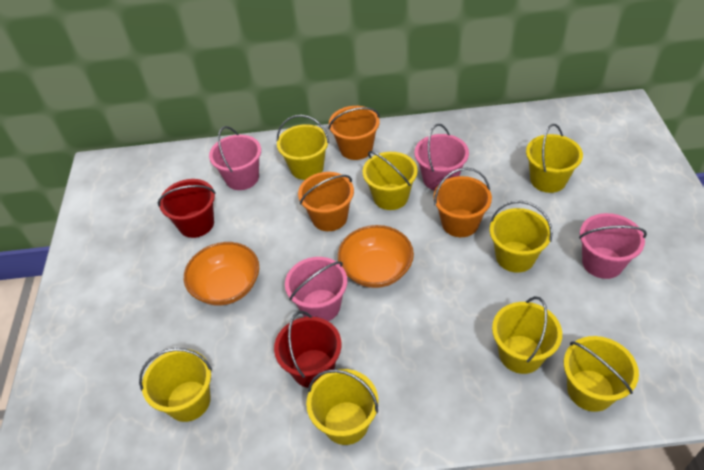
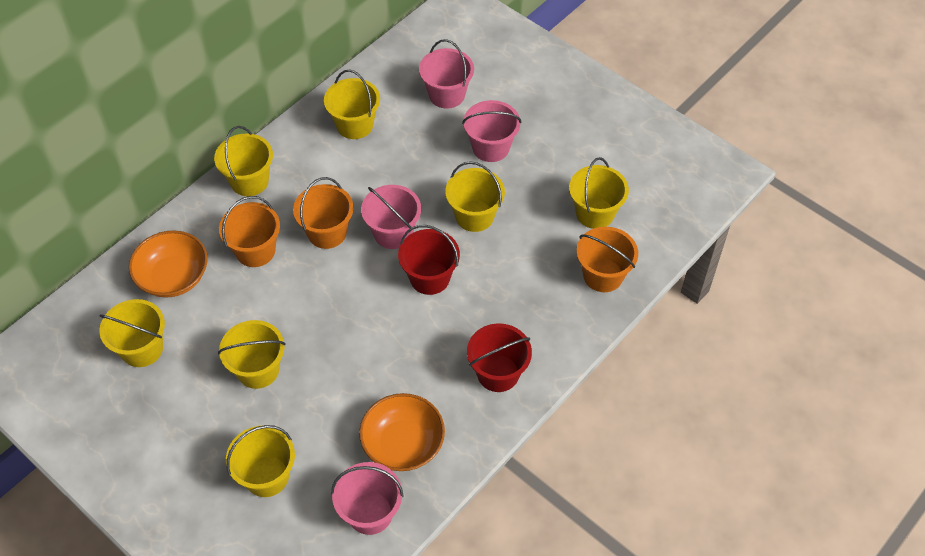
yellow bucket: [139,348,212,422] [277,115,329,180] [306,369,378,445] [363,151,418,210] [490,200,553,273] [492,296,562,374] [526,124,583,193] [564,336,639,412] = 8 -> [99,299,165,367] [214,126,273,196] [218,320,286,389] [226,425,295,497] [324,69,380,139] [445,161,505,232] [569,157,629,229] = 7

